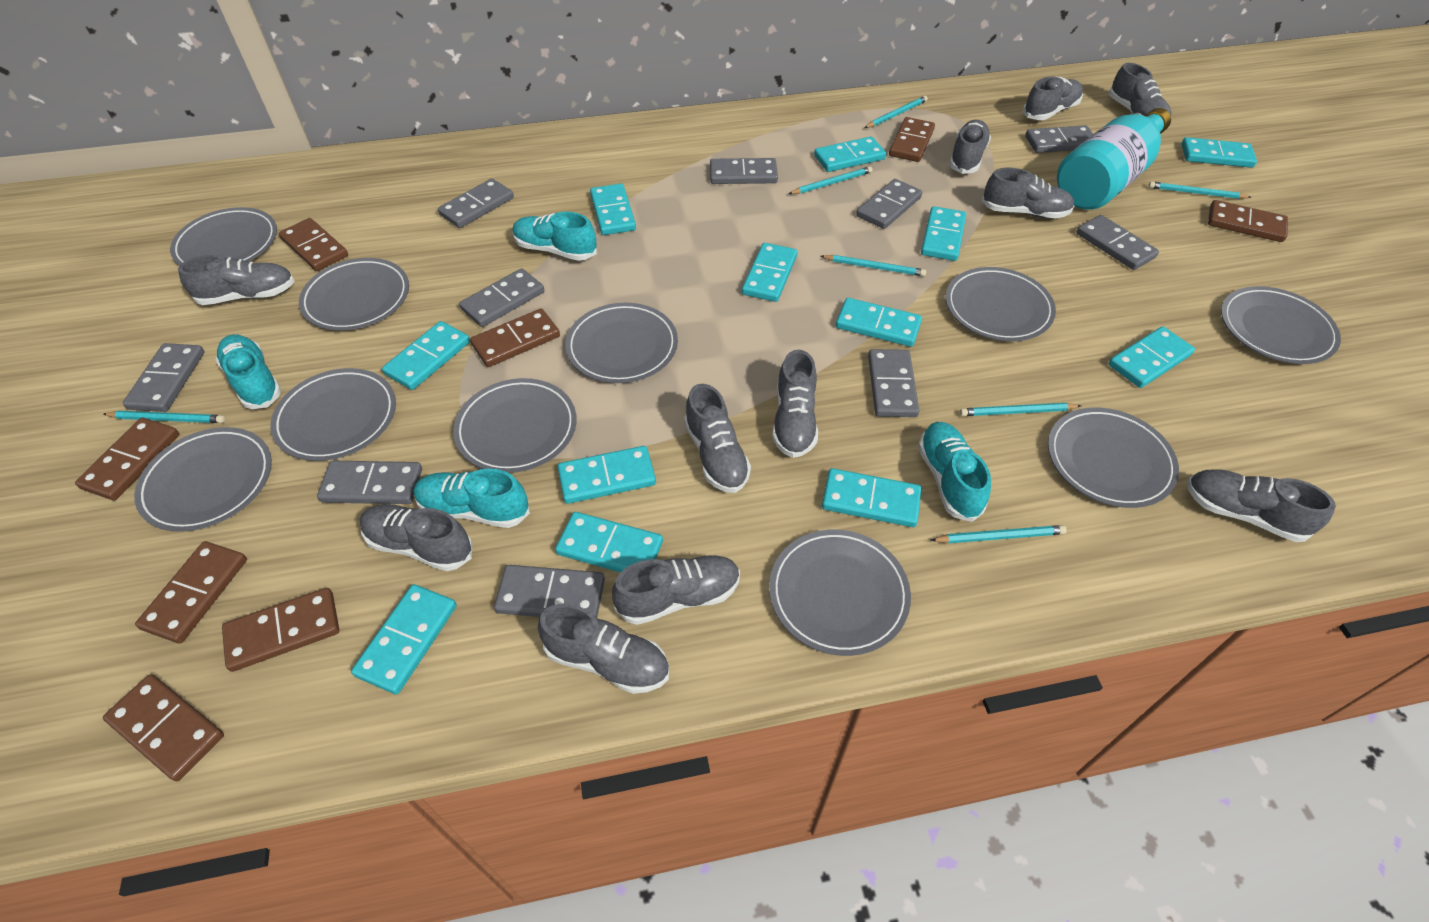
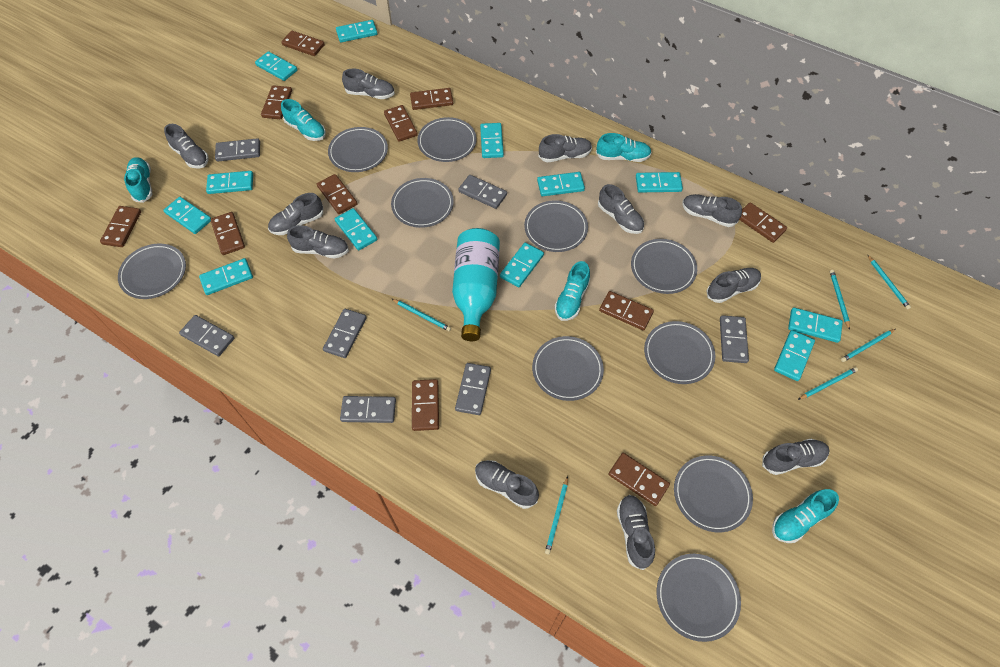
brown domino: [75,418,179,501] [103,674,224,781] [135,541,247,643] [222,588,339,672] [279,218,348,271] [470,309,560,367] [889,117,935,162] [1208,200,1288,242] = 8 -> [100,206,141,247] [211,212,245,255] [261,85,292,119] [281,31,325,56] [317,174,358,214] [384,105,418,142] [410,88,453,110] [412,379,439,431] [599,291,654,331] [608,453,670,506] [739,202,787,243] = 11
grey domino: [123,343,204,412] [317,461,422,504] [438,179,514,228] [459,268,544,327] [494,565,605,618] [710,158,778,184] [856,179,922,229] [868,349,920,417] [1025,125,1093,153] [1076,215,1159,270] = 10 -> [179,315,234,356] [215,138,260,161] [323,309,367,358] [340,396,396,423] [455,363,491,415] [458,175,507,209] [720,315,749,363] = 7
turquoise pencil: [103,411,226,423] [788,166,872,194] [821,255,926,276] [864,96,928,128] [931,525,1067,543] [960,403,1081,416] [1148,181,1251,199] = 7 -> [392,299,451,331] [545,476,568,554] [798,367,858,400] [830,270,850,330] [841,329,896,362] [868,255,911,310] = 6
turquoise shoe: [215,334,281,409] [414,469,530,528] [512,212,597,261] [918,422,991,522] = 4 -> [124,157,153,203] [281,99,326,141] [555,261,590,321] [596,133,652,162] [772,489,839,543] = 5

